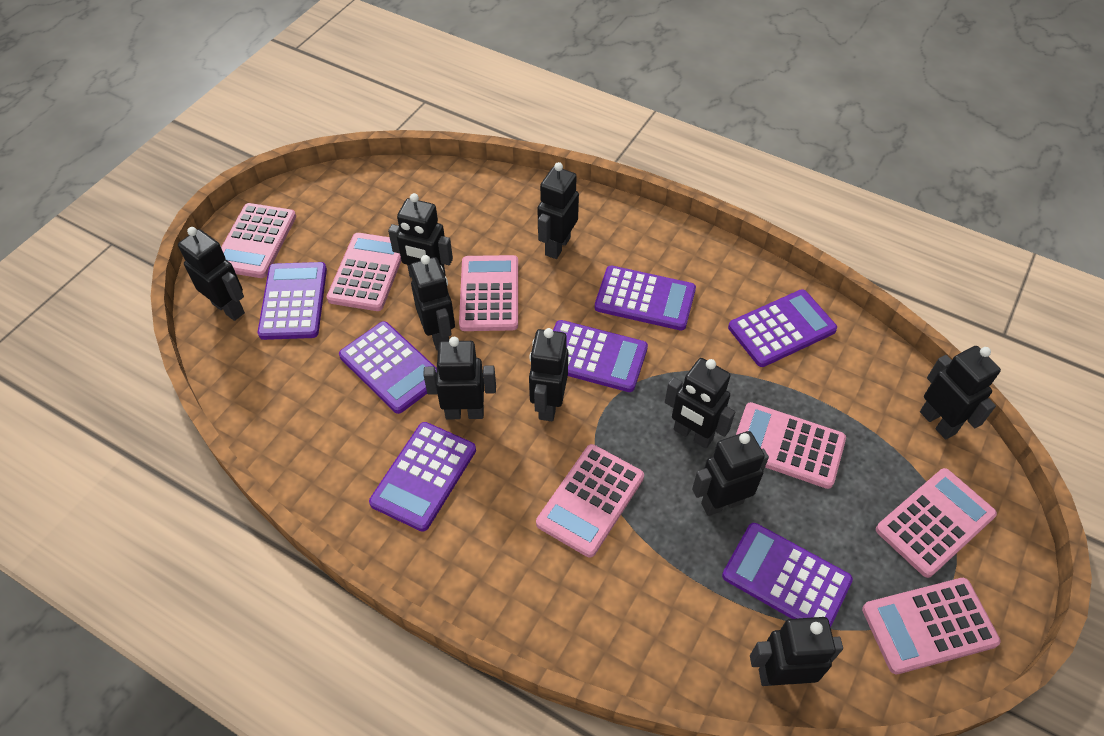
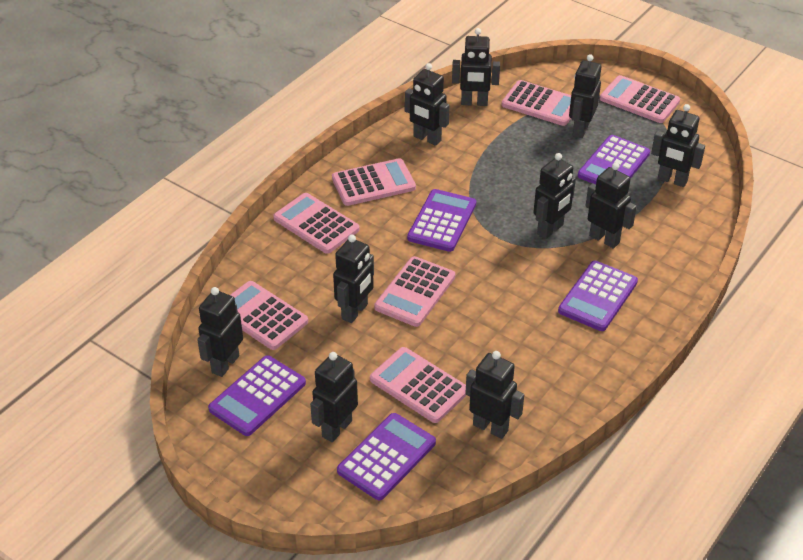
purple calculator: [258,262,327,340] [339,321,437,414] [369,422,476,532] [553,320,648,392] [595,266,696,330] [722,523,853,628] [728,289,837,367] = 7 -> [208,355,306,436] [337,413,436,500] [407,189,476,252] [558,261,638,331] [578,135,650,184] = 5

